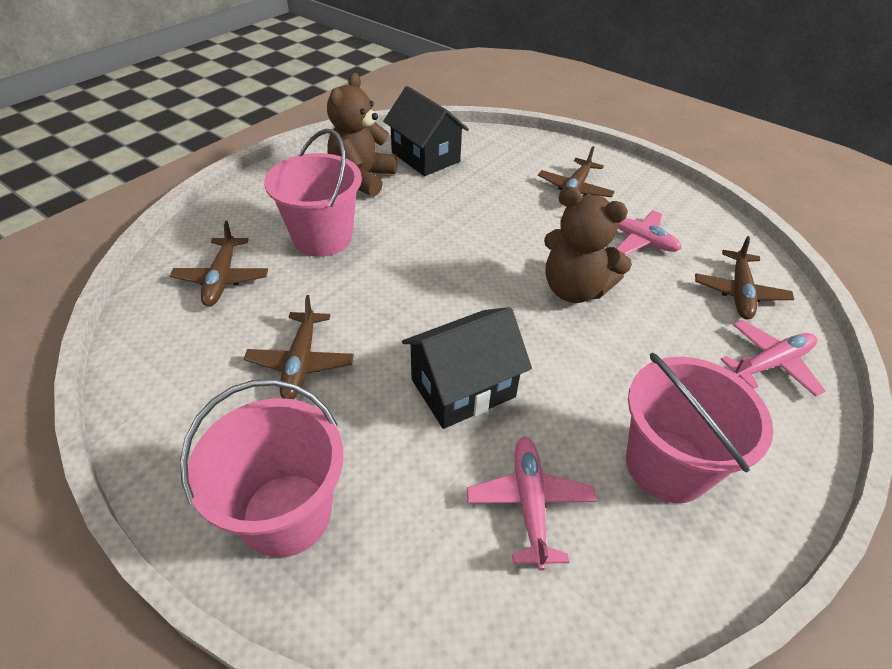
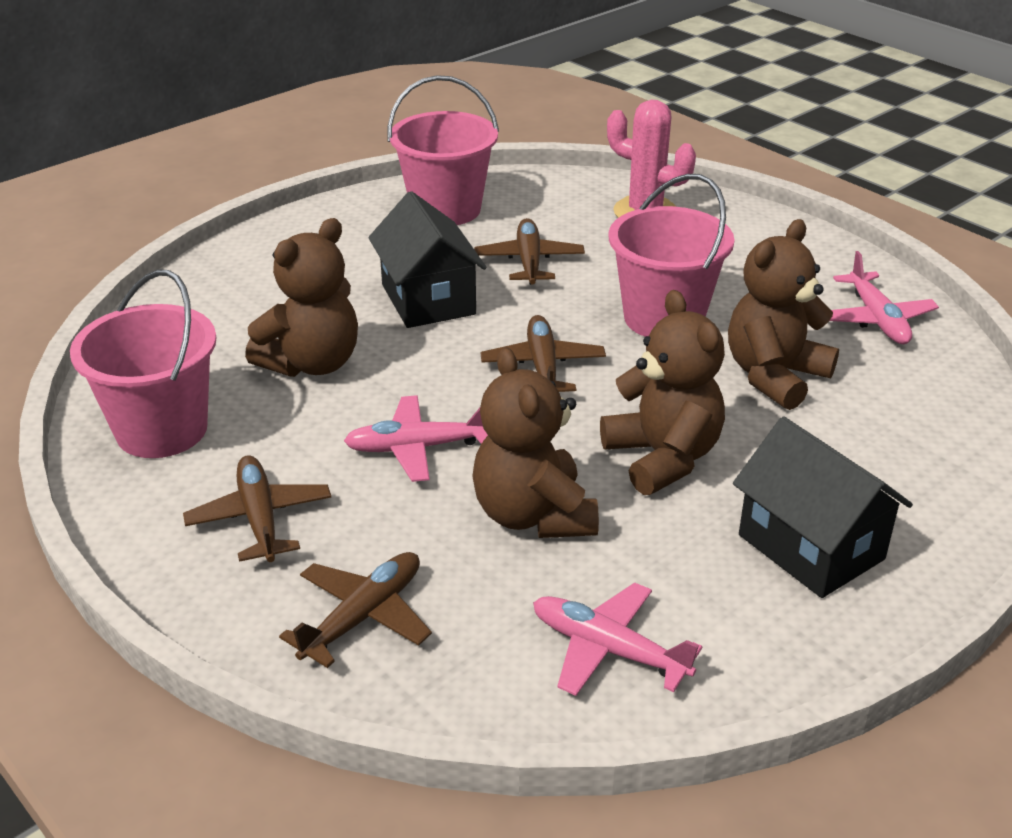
brown teddy bear: [327,73,398,196] [544,187,632,303] = 2 -> [245,218,358,377] [472,347,599,538] [600,290,725,495] [728,219,839,410] = 4
pink cactus: none = 0 -> [607,100,696,218] = 1

